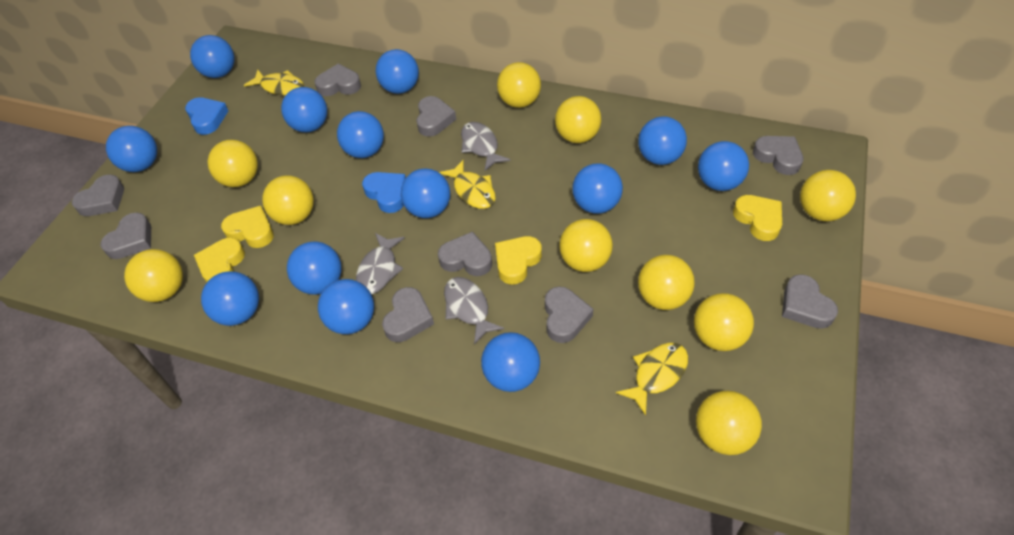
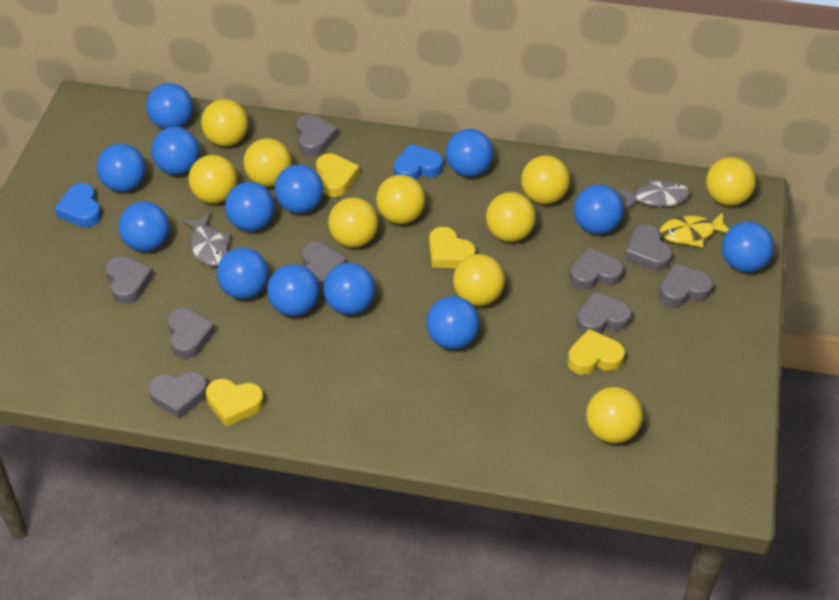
grey fish: [356,233,405,294] [444,277,504,345] [461,122,510,171] = 3 -> [182,212,231,267] [617,178,690,211] = 2
yellow fish: [244,69,304,96] [439,160,496,209] [616,343,688,416] = 3 -> [659,212,729,248] = 1

